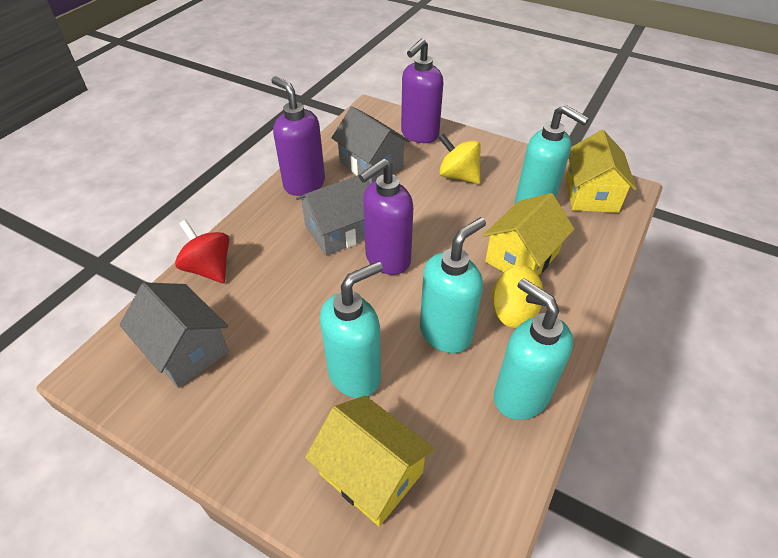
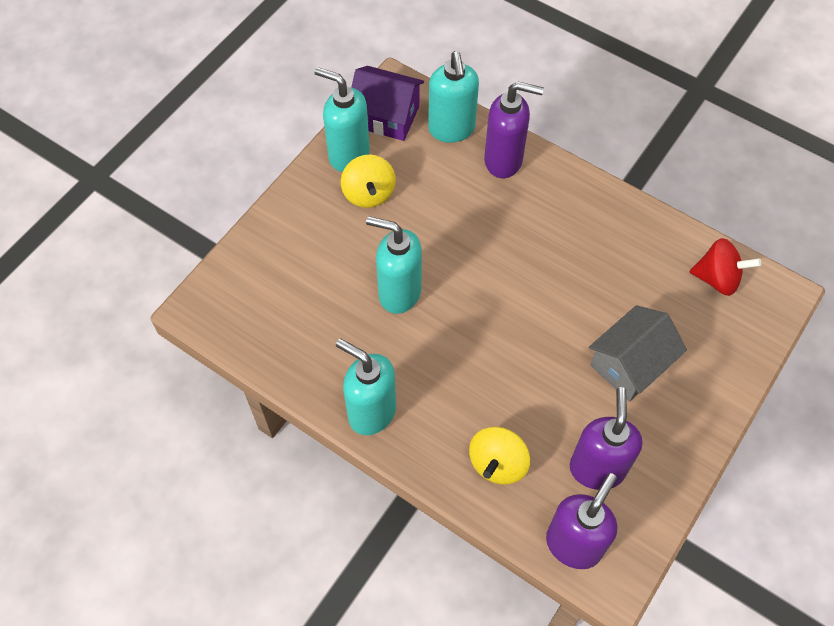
grey house: [120,282,229,388] [296,175,370,256] [332,106,410,184] = 3 -> [589,305,687,402] = 1
purple house: none = 0 -> [351,66,424,141] = 1
yellow house: [305,396,435,526] [483,193,574,276] [565,130,637,213] = 3 -> none = 0

